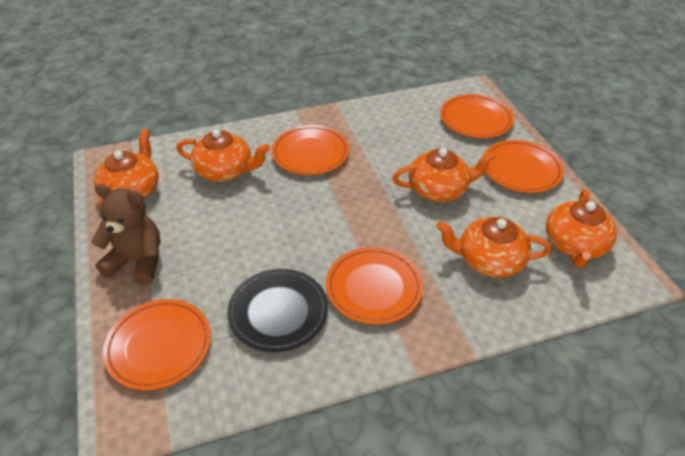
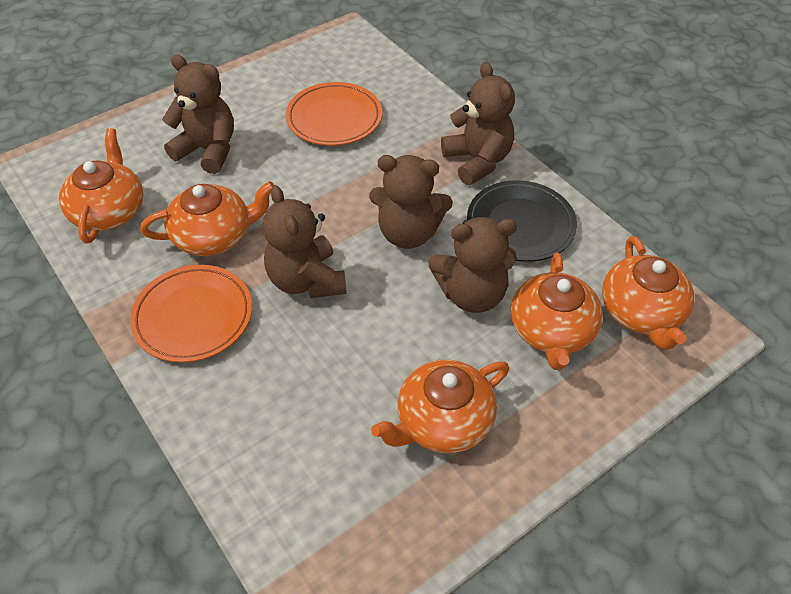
brown teddy bear: [91,184,160,285] = 1 -> [162,55,234,174] [262,185,347,298] [369,155,453,249] [429,217,517,313] [441,62,515,185] = 5
orange plate: [103,299,211,390] [271,125,349,175] [326,247,423,325] [440,94,514,138] [483,140,564,193] = 5 -> [130,265,252,363] [285,82,382,146] = 2

